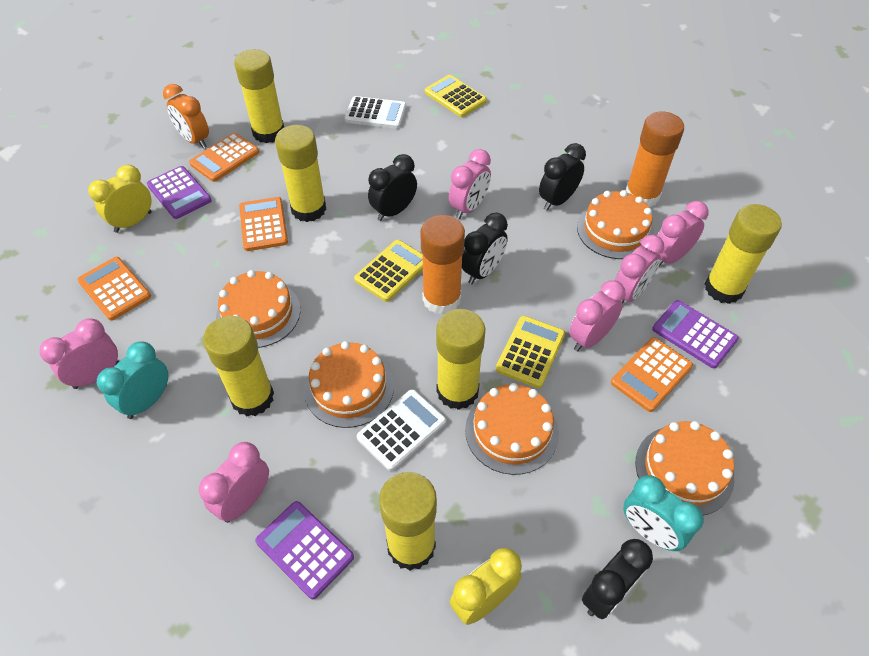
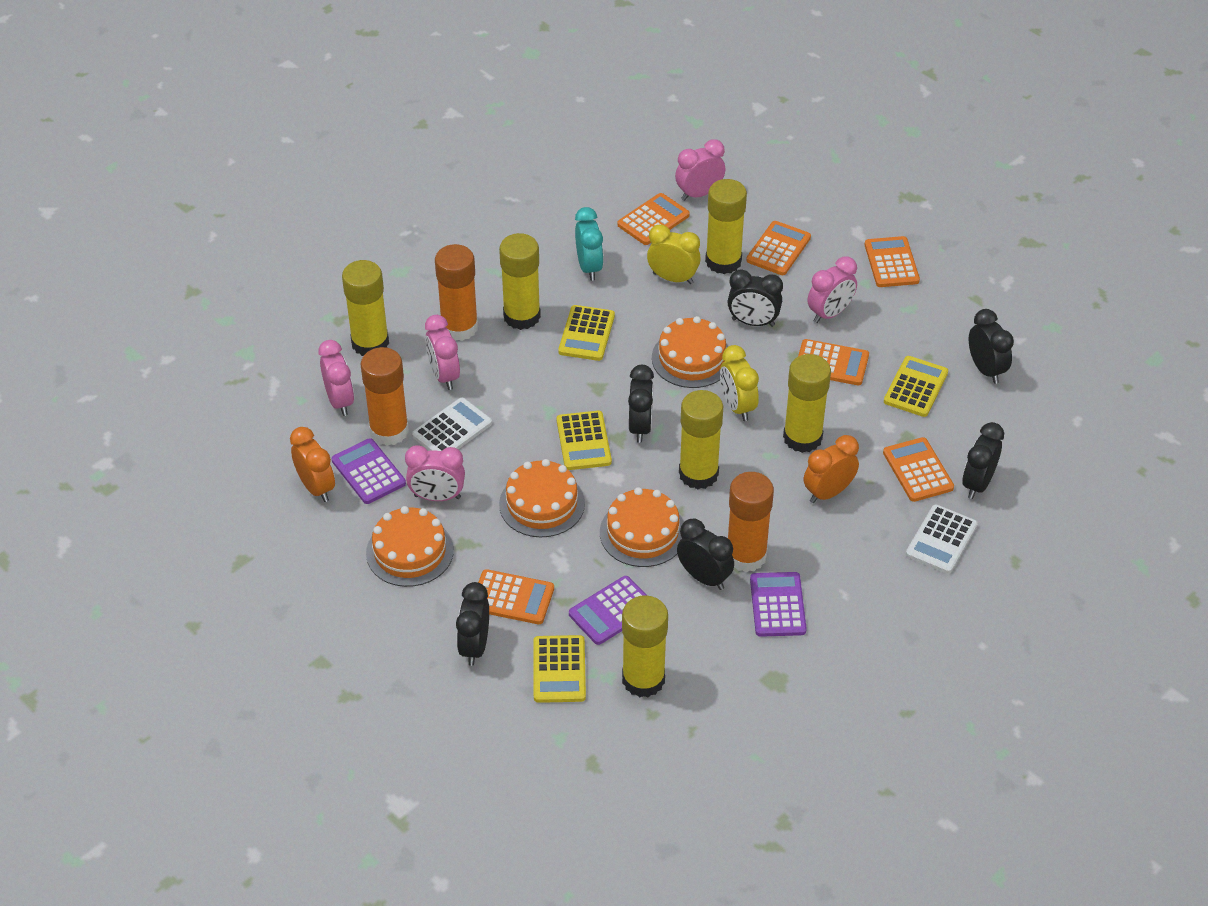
black clock: [368,154,417,221] [462,213,508,284] [539,143,586,211] [582,539,653,619] = 4 -> [456,582,489,666] [628,365,654,443] [677,519,734,590] [728,269,783,327] [962,422,1004,499] [969,309,1014,384] = 6
orange cake: [216,270,300,348] [304,341,394,428] [465,383,559,475] [577,190,654,259] [635,421,734,515] = 5 -> [366,506,454,587] [499,459,585,537] [600,487,684,567] [652,316,729,388] = 4
orange calculator: [77,257,151,321] [189,133,259,182] [239,197,288,251] [611,337,693,412] = 4 -> [478,569,554,624] [617,193,690,245] [746,221,811,275] [798,339,869,385] [865,236,920,287] [883,437,954,502] = 6
orange clock: [163,84,209,149] = 1 -> [290,427,335,502] [804,435,859,503] = 2
orange glue stick: [421,215,465,315] [626,111,684,208] = 2 -> [360,347,409,446] [435,244,478,341] [728,472,774,572] = 3
pink clock: [39,318,119,389] [199,442,269,523] [449,149,491,219] [569,280,625,352] [615,235,664,304] [657,201,709,266] = 6 -> [318,340,354,416] [405,445,465,501] [425,315,460,390] [675,139,725,201] [808,256,857,323] = 5
turquoise clock: [97,341,168,419] [623,475,704,551] = 2 -> [575,207,604,281] = 1
yellow calculator: [354,240,423,302] [425,75,487,117] [496,316,565,388] = 3 -> [533,635,586,703] [557,411,612,470] [558,305,615,361] [884,356,948,417] = 4

